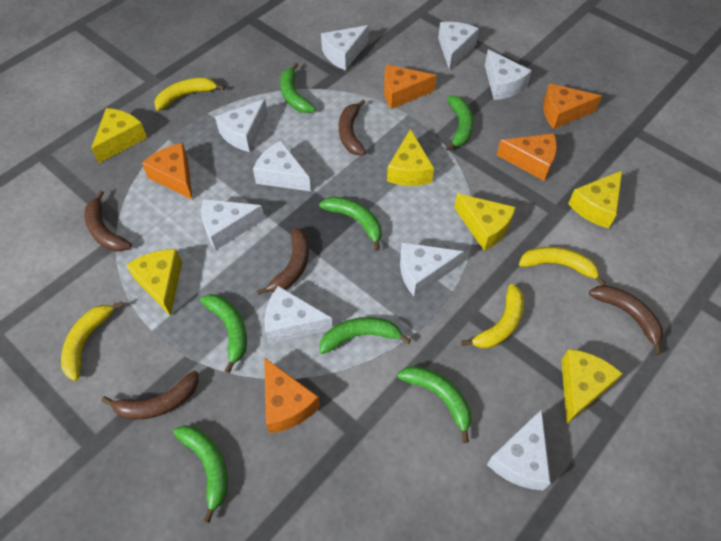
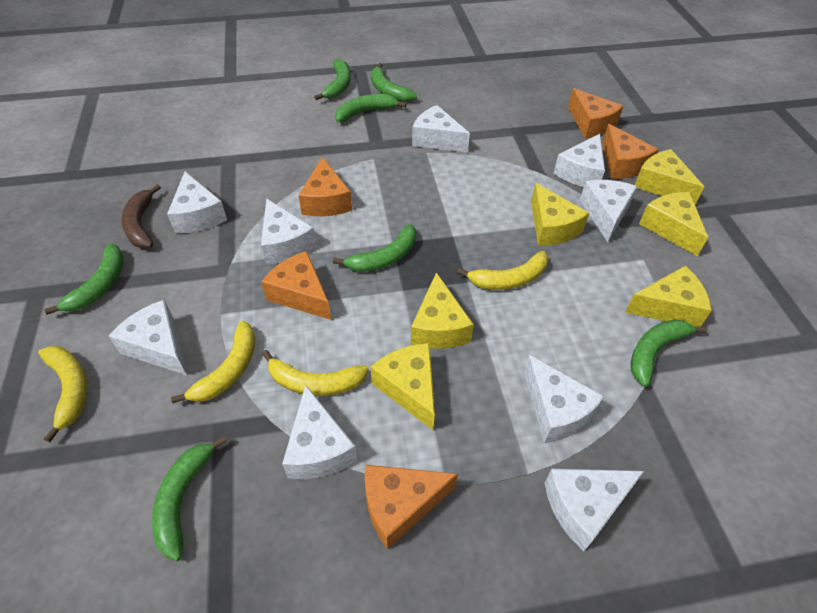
brown banana: [84,190,132,252] [101,371,199,420] [257,227,309,295] [339,99,366,155] [589,285,663,355] = 5 -> [121,184,161,248] = 1

